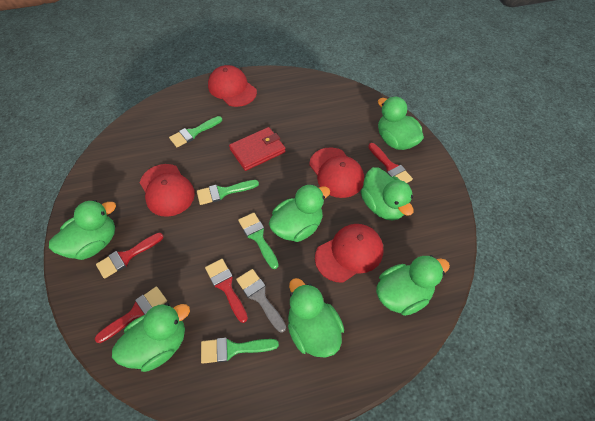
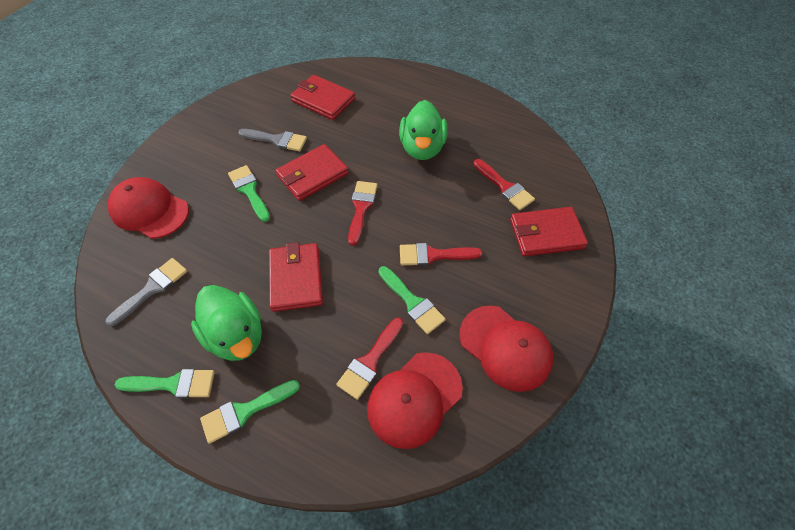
green duck: [49,200,116,260] [112,303,190,372] [269,184,330,242] [288,278,344,358] [361,167,414,221] [376,255,450,316] [378,97,424,150] = 7 -> [191,285,262,361] [399,100,448,160] = 2
grey brush: [236,269,286,333] = 1 -> [105,258,187,326] [238,129,307,151] = 2
red cap: [140,164,195,217] [208,65,257,107] [309,147,364,198] [315,224,383,283] = 4 -> [107,177,189,239] [367,352,463,449] [459,306,553,392] = 3
red wallet: [229,127,286,171] = 1 -> [269,242,323,312] [275,144,349,201] [290,75,355,120] [510,207,588,256] = 4

